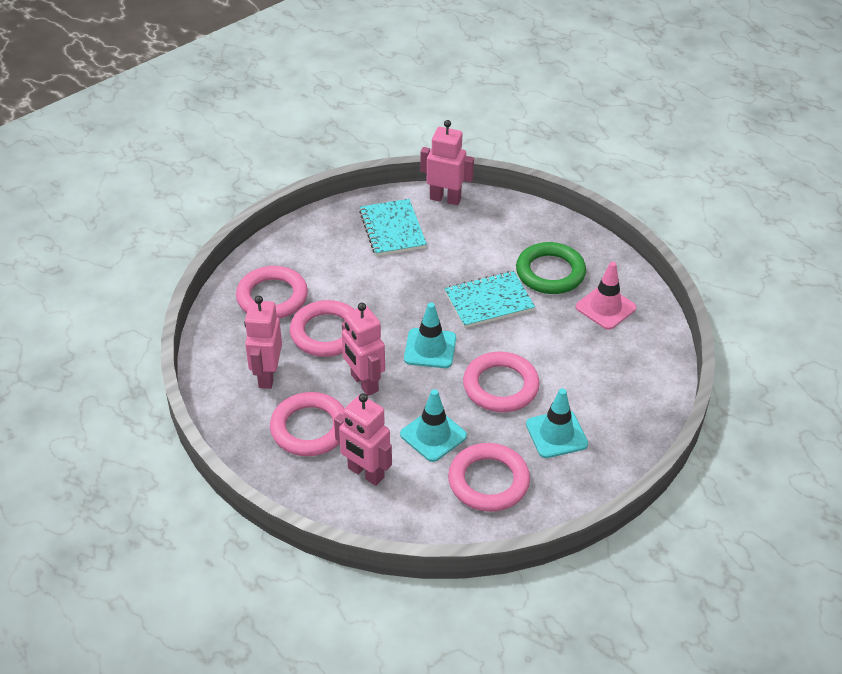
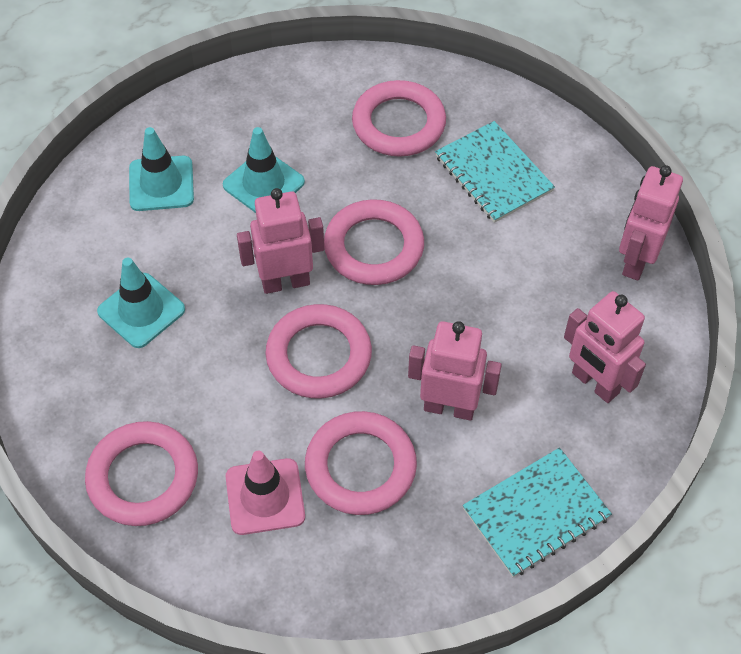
green ring: [516,242,586,294] = 1 -> none = 0

